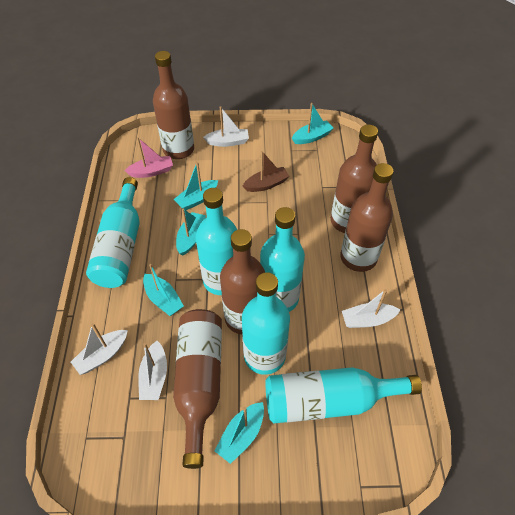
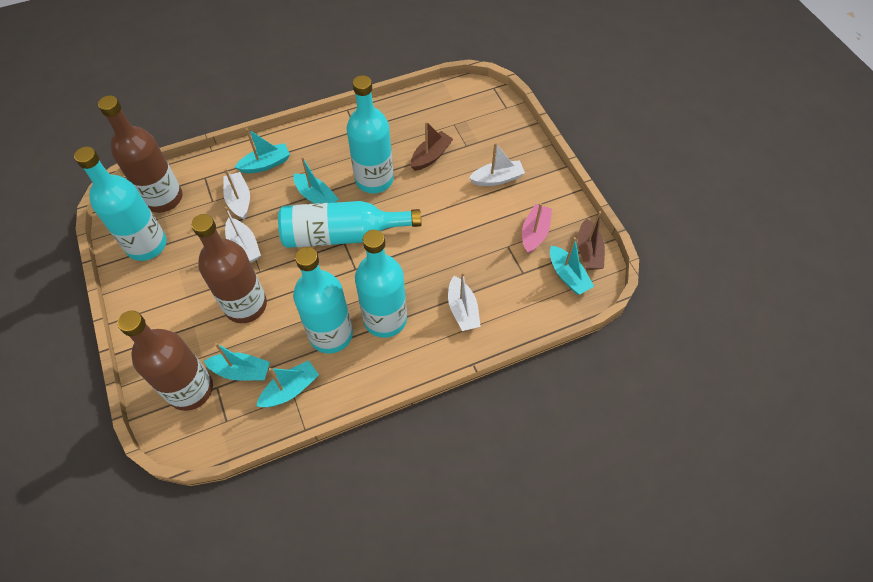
brown boat: [243,151,289,192] = 1 -> [411,122,453,171] [578,211,605,270] = 2
brown bottle: [153,51,194,159] [173,309,222,469] [220,229,265,334] [331,125,378,233] [340,163,394,272] = 5 -> [98,96,183,213] [118,311,213,411] [191,214,267,323] = 3

